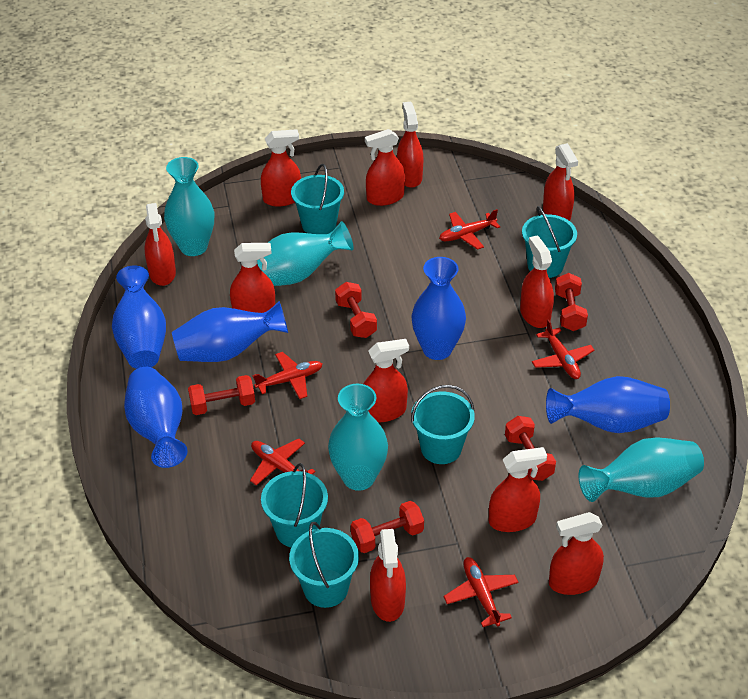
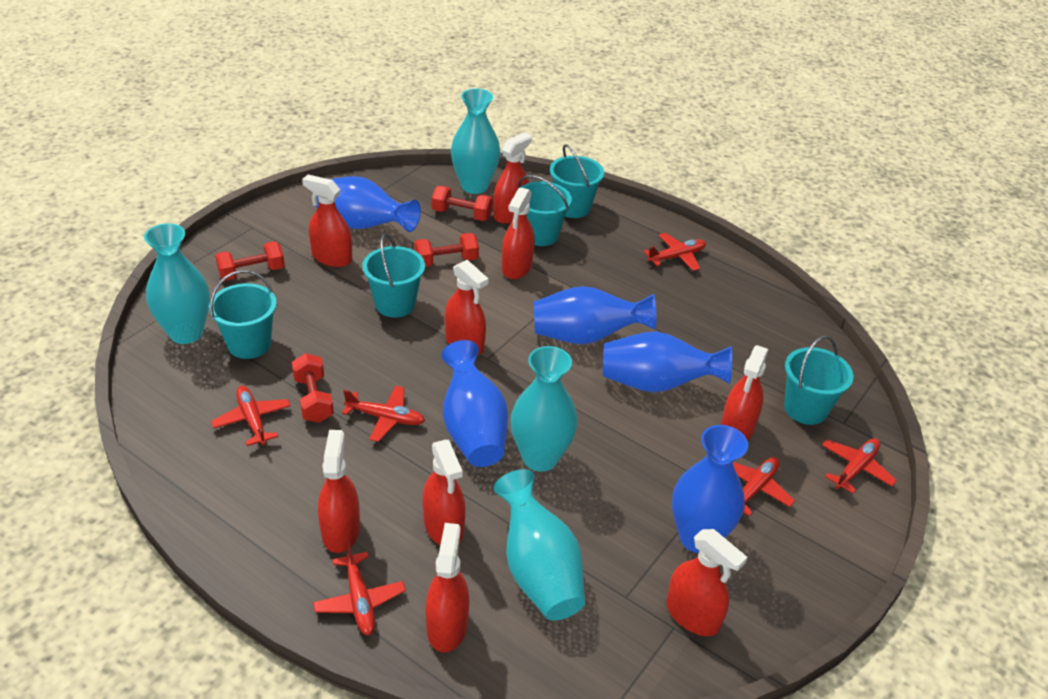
red dumbbell: [188,375,255,415] [335,282,377,338] [351,501,424,553] [505,416,556,481] [555,273,588,331] = 5 -> [215,241,285,281] [292,353,334,423] [414,233,479,267] [432,186,493,221] = 4
red plane: [250,438,316,486] [253,352,322,399] [439,209,500,250] [443,557,519,627] [532,319,595,379] = 5 -> [211,386,291,446] [313,541,406,636] [342,386,425,442] [643,233,706,271] [733,457,795,516] [822,438,897,494] = 6
red spray bottle: [145,203,176,286] [230,243,275,313] [261,129,301,206] [364,339,409,422] [365,129,405,206] [370,529,406,622] [397,102,424,188] [489,447,547,532] [520,235,554,328] [543,143,578,221] [549,512,604,595] = 11 -> [302,175,352,267] [318,430,360,553] [423,440,465,545] [425,523,469,652] [445,260,488,355] [494,132,532,224] [502,187,535,279] [666,529,747,636] [721,345,768,441] = 9

